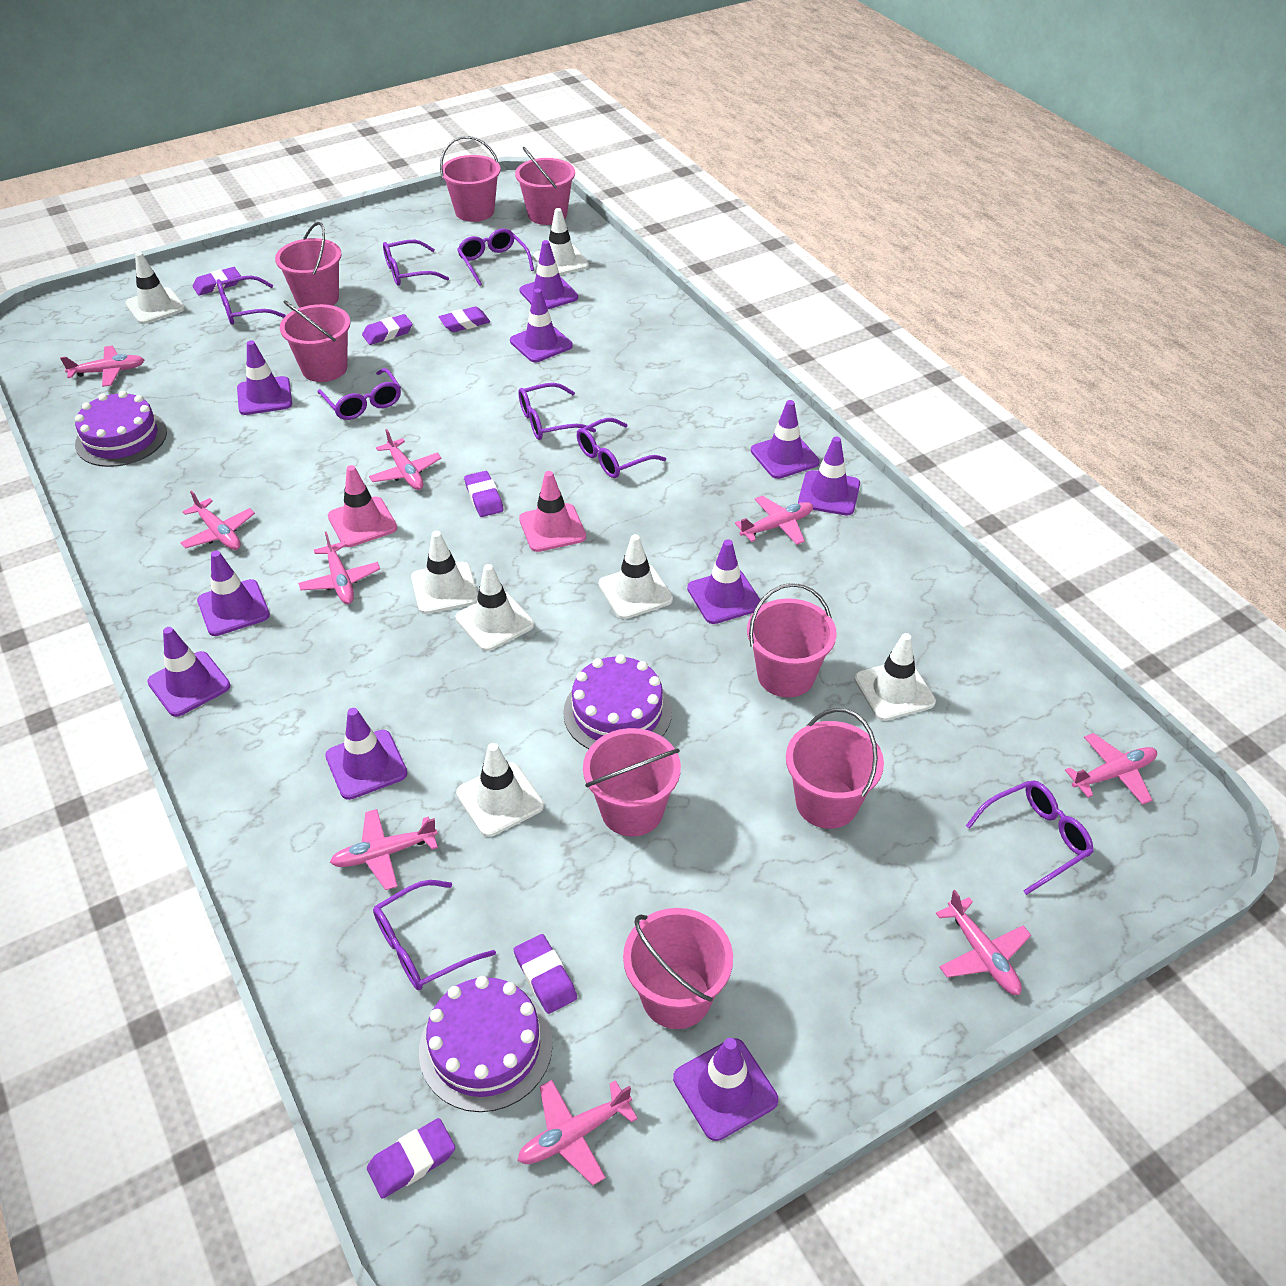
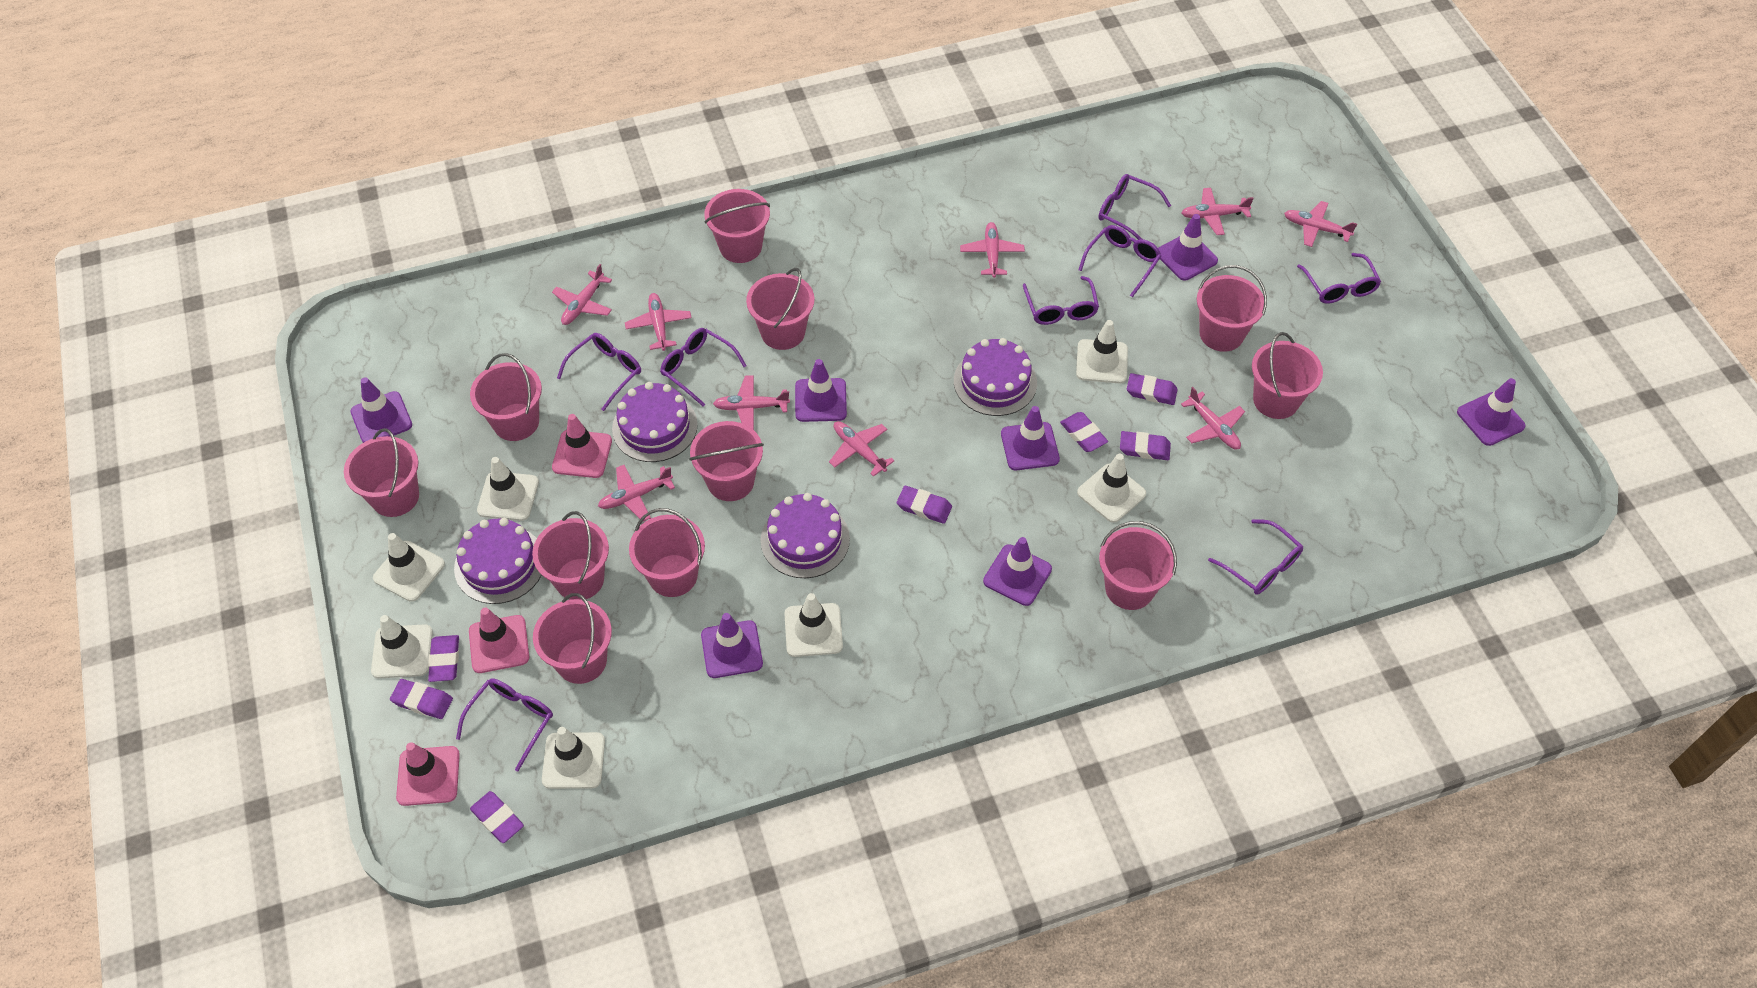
pink bucket: [275,222,342,308] [280,300,351,382] [440,136,501,222] [515,147,575,225] [583,728,681,837] [623,908,733,1029] [747,583,837,697] [786,708,884,829] = 8 -> [344,428,419,517] [470,353,542,441] [532,511,609,600] [533,593,612,684] [629,508,705,597] [689,421,764,501] [704,189,770,263] [746,268,815,350] [1099,521,1177,610] [1197,265,1267,352] [1252,332,1323,419] = 11
pink traffic cone: [328,465,397,547] [519,471,586,552] = 2 -> [396,742,460,806] [469,608,529,673] [552,414,612,478] = 3
purple cake: [75,391,167,467] [419,976,553,1112] [563,654,672,749] = 3 -> [454,518,542,604] [612,382,698,462] [761,493,850,578] [954,338,1037,416] = 4
purple eraser: [193,267,241,296] [362,314,413,345] [367,1118,455,1199] [439,307,490,332] [464,471,504,517] [514,934,577,1014] = 6 -> [390,679,453,719] [428,635,459,682] [470,791,524,843] [897,486,952,524] [1060,412,1108,452] [1120,431,1171,460] [1127,373,1178,405] = 7
purple traffic cone: [147,627,230,717] [197,551,270,636] [237,340,292,415] [325,708,408,800] [510,289,573,362] [519,240,578,309] [673,1038,778,1141] [687,539,760,624] [751,400,820,479] [798,437,860,515] = 10 -> [350,377,412,443] [701,613,763,678] [795,359,847,422] [983,537,1052,606] [1001,406,1060,470] [1158,214,1218,281] [1457,378,1525,446] = 7

